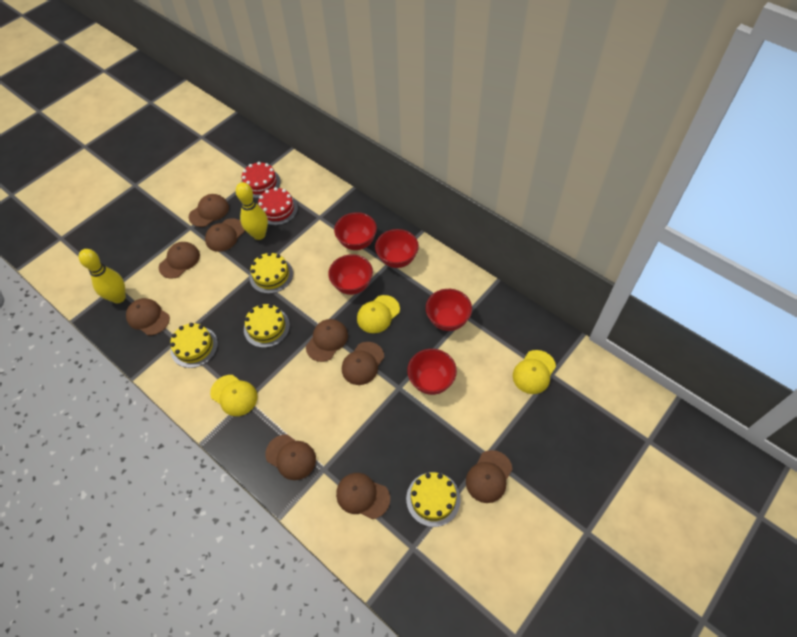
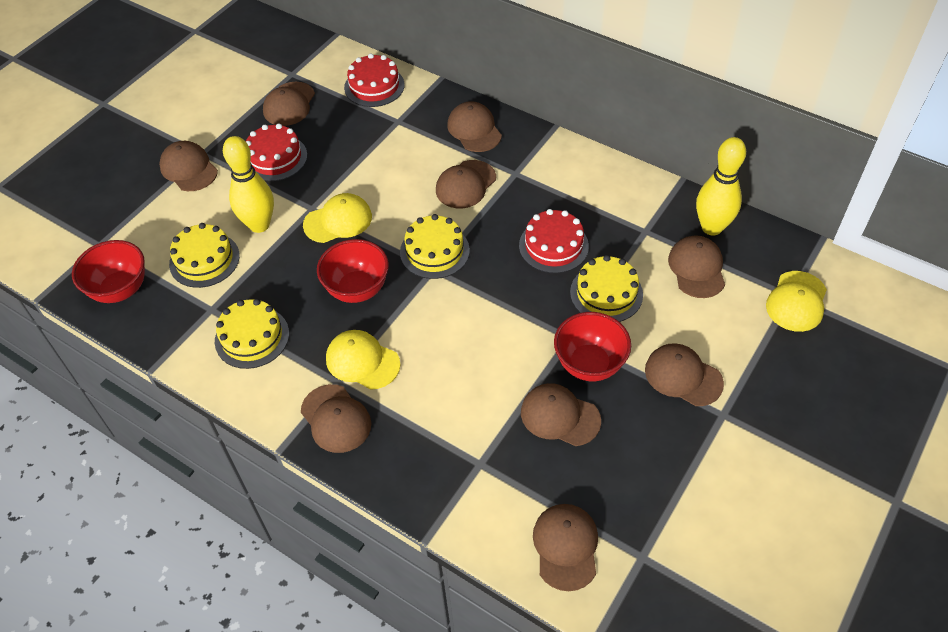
red bowl: [328,254,373,295] [334,212,377,250] [375,229,419,268] [407,349,457,395] [426,289,472,331] = 5 -> [72,240,145,303] [317,239,389,303] [554,312,631,381] = 3
red cake: [241,162,280,198] [258,187,298,225] = 2 -> [246,124,307,181] [344,54,405,107] [519,209,589,273] = 3

